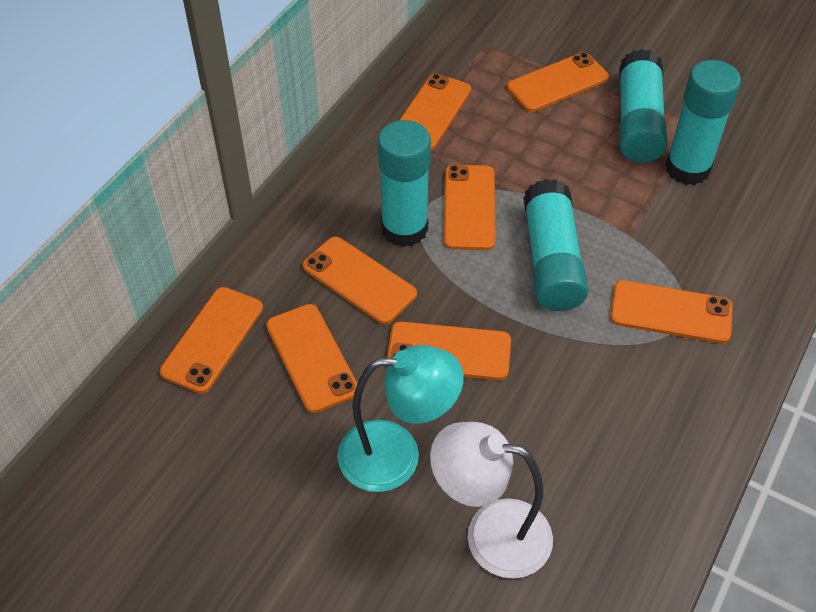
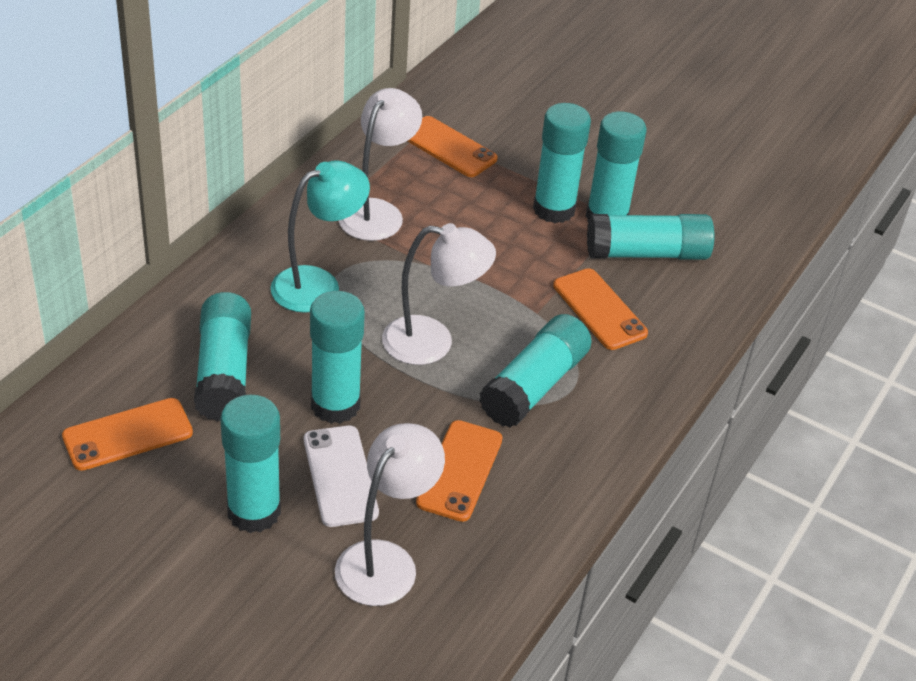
orange phone: [160,287,263,394] [266,304,358,413] [303,237,417,324] [387,321,511,380] [399,74,471,150] [444,165,496,250] [507,52,609,112] [610,280,733,344] = 8 -> [62,398,193,471] [408,116,498,177] [416,420,503,522] [553,268,648,350] = 4
turquoise glue stick: [378,120,431,247] [523,179,588,311] [619,49,667,163] [665,60,741,185] = 4 -> [194,292,251,421] [220,395,281,533] [310,291,365,424] [479,314,592,428] [533,103,591,223] [586,112,647,222] [587,214,714,260] = 7
white lamp: [430,422,553,579] = 1 -> [335,423,445,606] [339,88,422,241] [382,223,496,365] = 3
white phone: none = 0 -> [304,425,379,527] = 1

